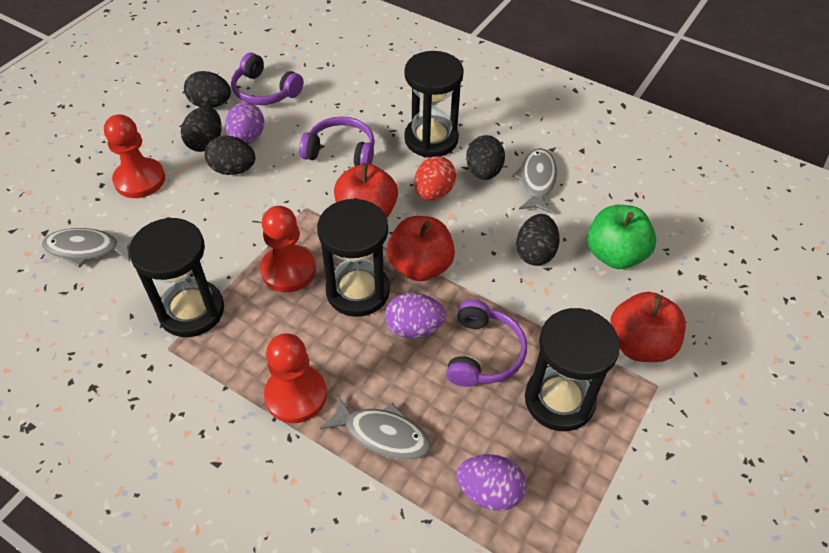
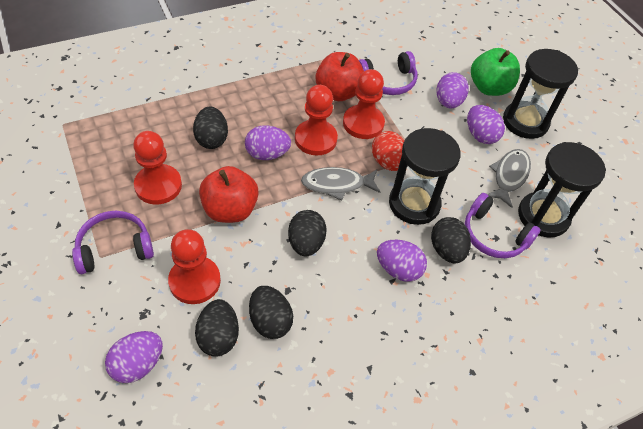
black hourglass: [129,217,224,337] [317,198,390,317] [404,51,464,158] [525,308,620,431] = 4 -> [389,128,461,225] [503,49,578,139] [518,142,606,238] = 3
grey fish: [42,228,135,268] [320,396,431,460] [512,148,557,214] = 3 -> [301,167,380,201] [488,149,531,208] = 2
purple egg: [225,102,264,144] [385,293,446,338] [456,454,527,511] = 3 -> [105,331,163,383] [245,125,291,160] [377,240,427,282] [436,72,469,108] [467,105,505,144] = 5
red apple: [334,163,398,218] [387,216,455,281] [610,292,686,362] = 3 -> [199,166,259,223] [316,52,364,101] = 2
red pawn: [104,114,165,198] [260,206,316,292] [264,333,327,423] = 3 -> [133,131,182,205] [168,229,221,304] [295,85,338,156] [343,69,385,139] = 4

